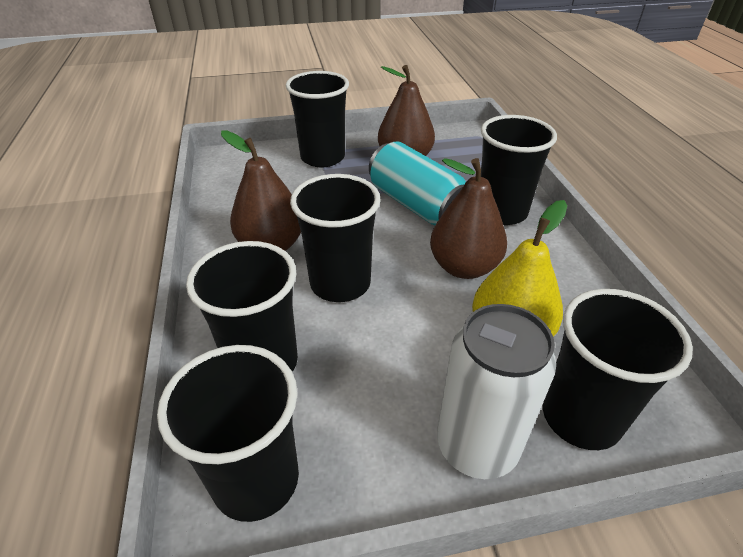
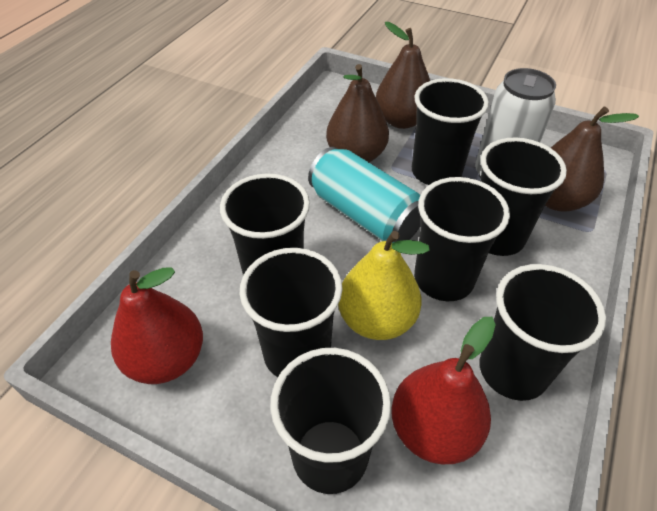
black cup: [157,345,299,522] [186,241,298,372] [286,71,349,167] [290,174,381,302] [481,115,557,225] [543,289,693,450] = 6 -> [220,173,310,275] [239,248,343,377] [270,348,391,494] [412,78,489,185] [414,177,510,301] [480,137,567,256] [480,264,606,401] = 7
red pear: none = 0 -> [111,267,203,384] [392,317,496,464] = 2

